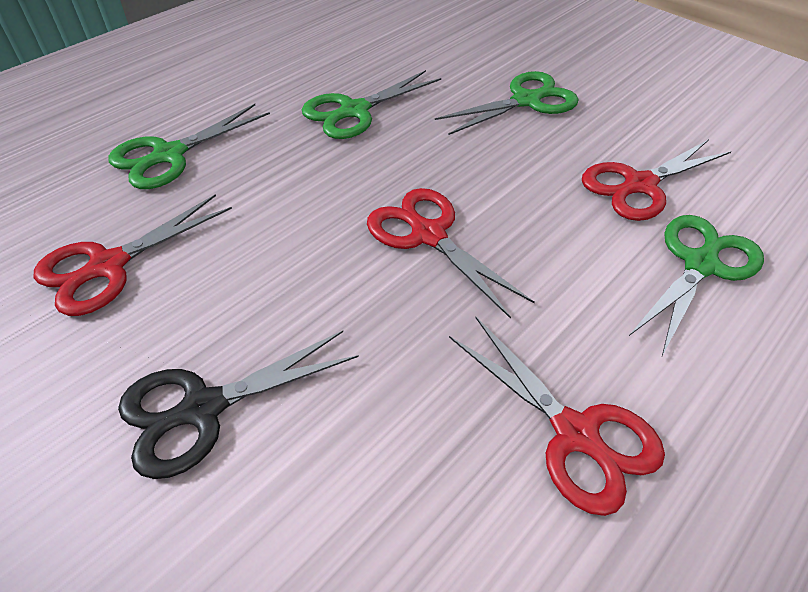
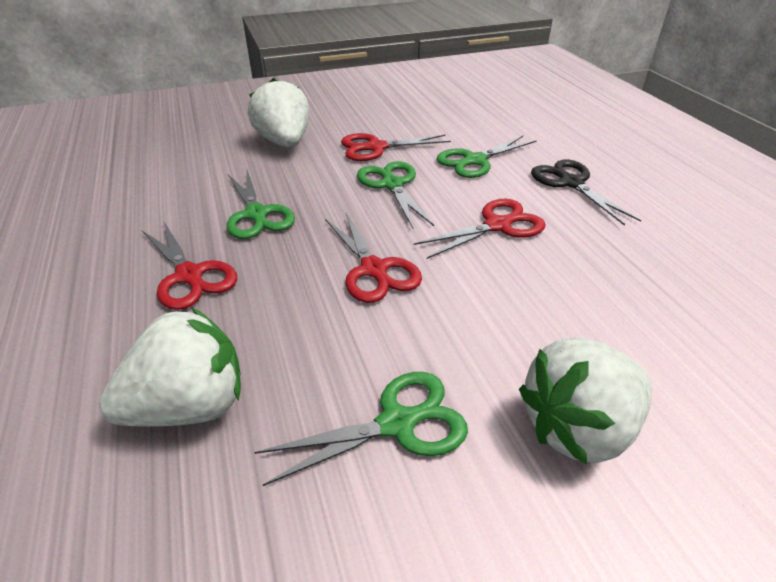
white strawberry: none = 0 -> [99,308,241,427] [248,78,309,148] [519,337,652,465] = 3

